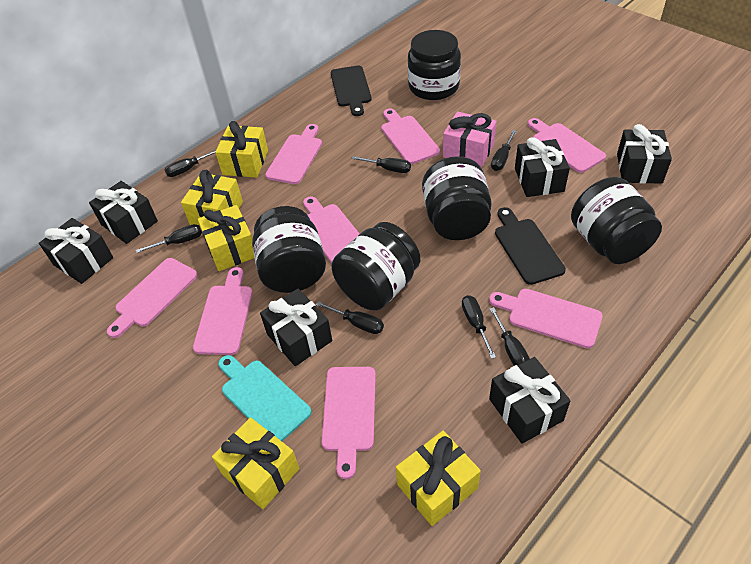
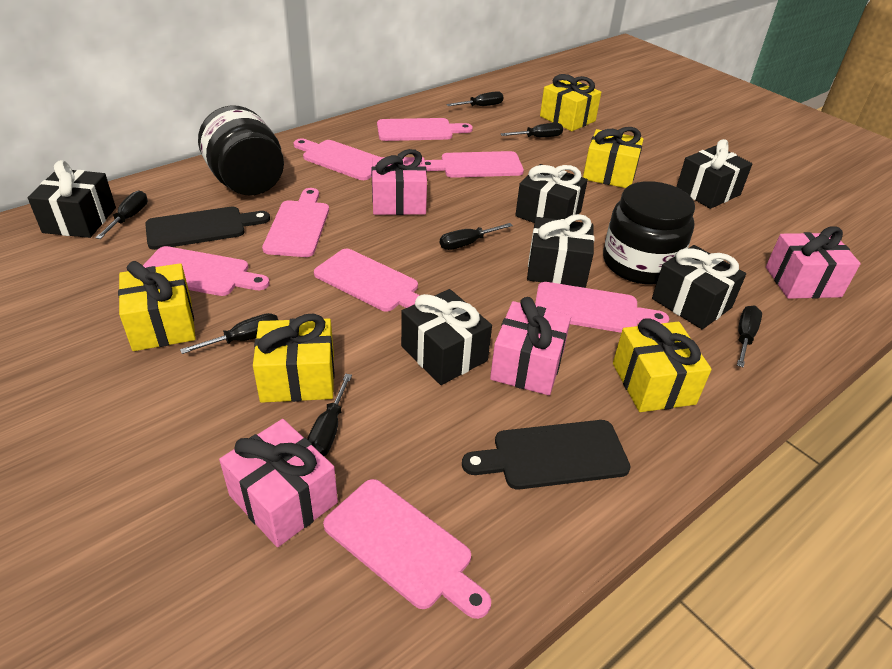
black jar: [252,206,326,293] [332,222,420,310] [408,30,461,100] [422,156,491,240] [571,177,662,264] = 5 -> [198,105,284,195] [603,181,695,284] = 2
pink gift: [443,111,497,167] = 1 -> [219,419,338,547] [371,149,427,215] [490,297,571,395] [766,226,861,299] = 4
turquoise cutting board: [218,355,312,441] = 1 -> none = 0

